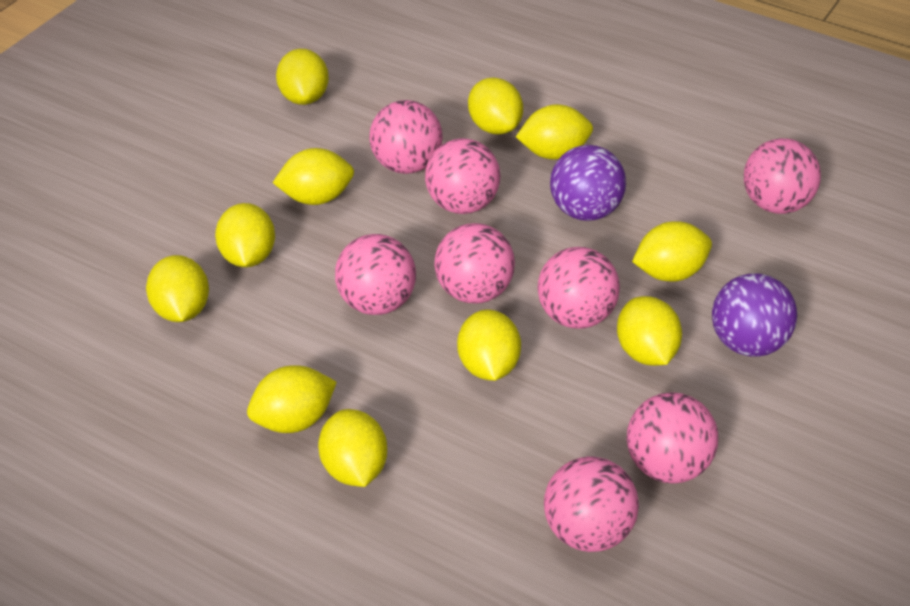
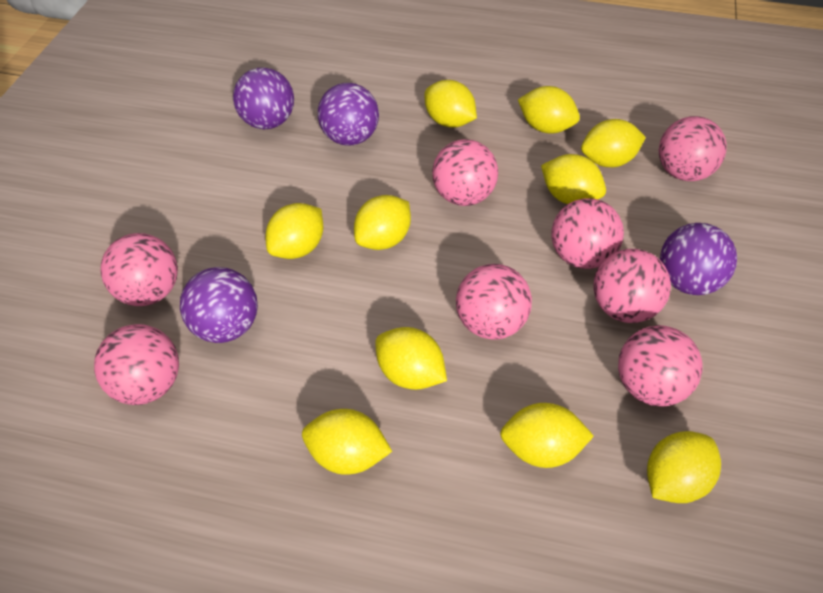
purple ball: [550,145,626,221] [712,273,797,357] = 2 -> [180,267,258,343] [233,67,294,129] [318,83,379,146] [660,223,737,295] = 4
yellow lemon: [146,255,209,322] [215,203,275,267] [247,365,337,433] [273,148,354,205] [276,49,329,105] [318,409,387,487] [457,310,521,381] [468,77,523,135] [516,104,593,160] [617,296,682,366] [632,221,712,281] = 11 -> [266,203,323,259] [302,409,392,475] [354,195,411,250] [375,327,447,390] [424,80,477,128] [500,403,594,468] [518,86,580,134] [541,154,606,204] [581,119,646,167] [647,431,721,503] = 10

